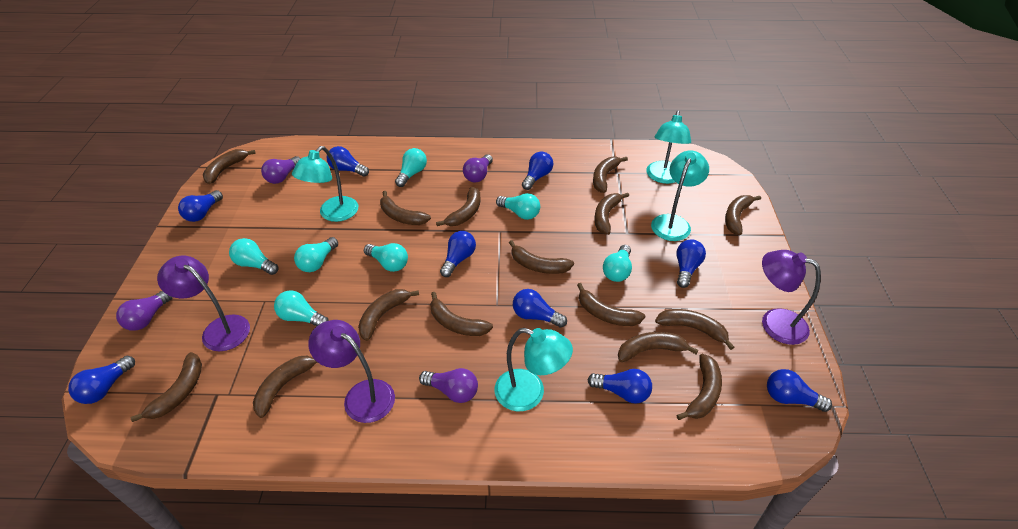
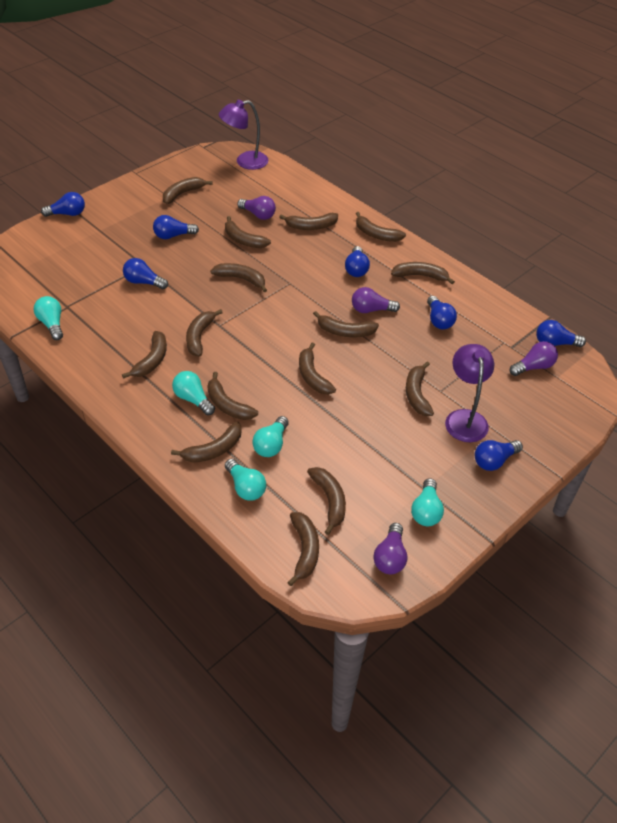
blue light bulb: [68,355,135,404] [178,190,223,222] [327,146,369,177] [440,231,476,277] [513,289,567,328] [522,152,553,190] [587,369,652,404] [676,239,706,288] [767,369,832,412] = 9 -> [41,192,85,217] [123,258,168,290] [153,215,199,239] [345,246,370,277] [427,296,457,329] [475,440,523,471] [536,320,586,347] = 7
purple lamp: [157,256,250,351] [308,320,395,423] [762,250,821,345] = 3 -> [219,100,268,170] [445,344,494,442] = 2
turquoise lamp: [292,146,358,222] [495,328,573,411] [646,111,691,184] [651,150,709,241] = 4 -> none = 0
turquoise light bulb: [229,238,278,275] [274,290,329,327] [294,237,338,272] [364,243,408,272] [395,148,427,187] [496,193,540,220] [603,245,632,282] = 7 -> [34,296,63,340] [172,371,215,415] [225,459,266,501] [252,416,289,457] [411,478,444,526] = 5

